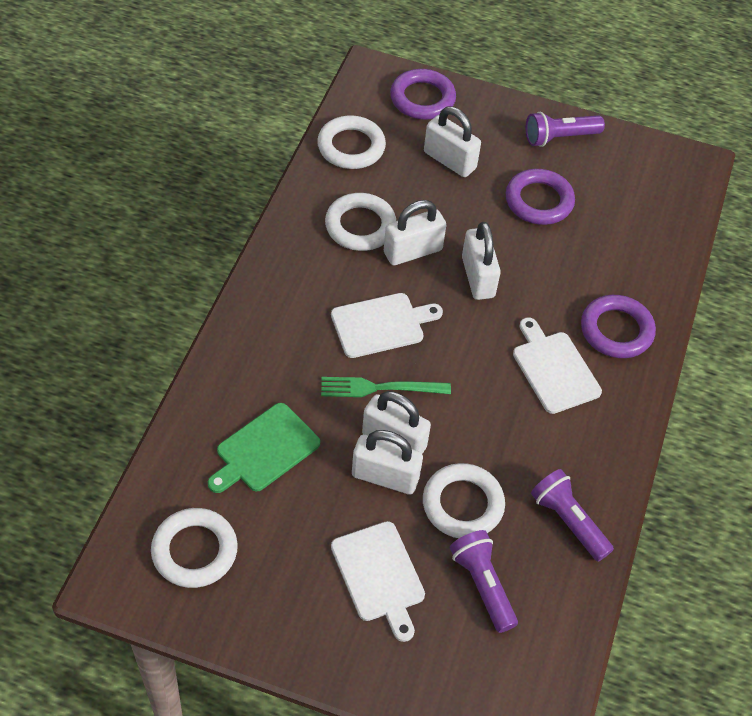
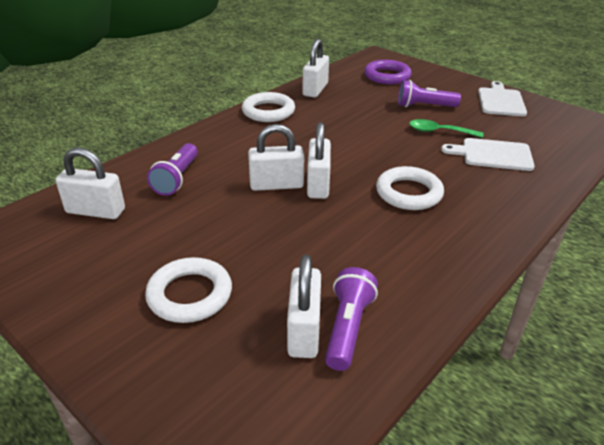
green cutting board: [208,403,320,493] = 1 -> none = 0
green fork: [321,377,451,397] = 1 -> none = 0
green spoon: none = 0 -> [409,119,484,138] = 1
purple ring: [390,69,456,119] [506,169,575,225] [581,295,656,358] = 3 -> [364,60,412,84] = 1
white cutting board: [331,293,443,358] [331,521,425,642] [513,317,602,414] = 3 -> [441,138,535,171] [478,81,527,116] = 2
white ring: [151,508,238,588] [317,116,386,169] [325,193,396,251] [423,463,505,538] = 4 -> [145,257,232,323] [242,92,295,122] [376,166,444,210] = 3

